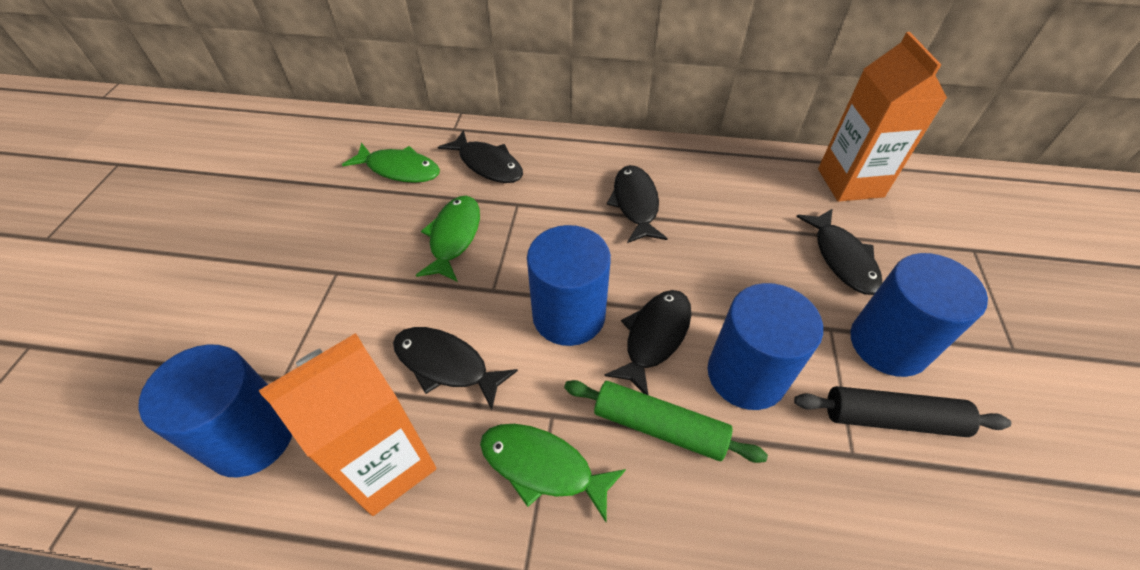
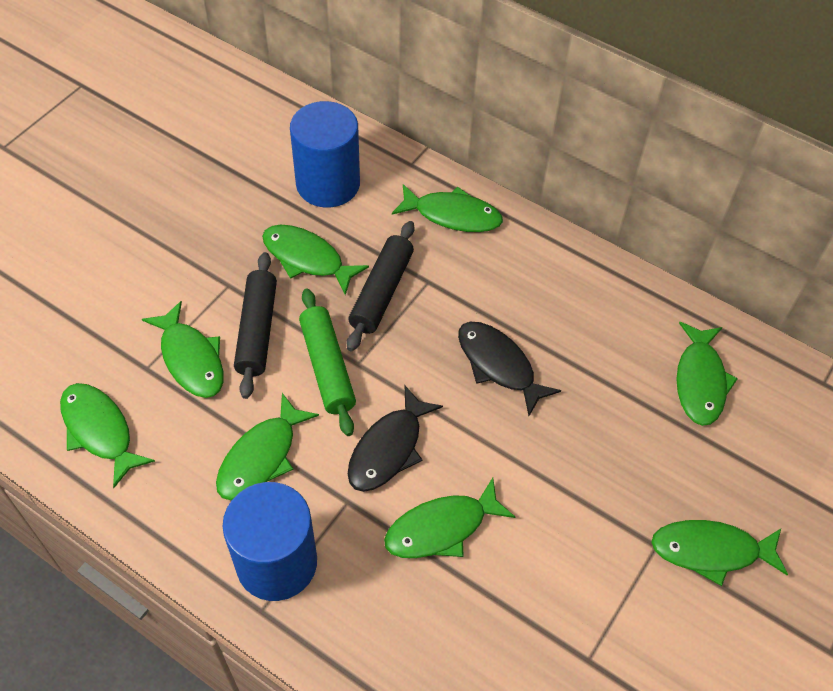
black fish: [393,327,518,410] [438,130,523,183] [604,290,692,395] [607,165,668,243] [796,208,883,295] = 5 -> [348,386,443,492] [458,322,561,416] = 2
black rolling pin: [794,386,1011,437] = 1 -> [234,252,277,399] [347,221,414,351] = 2
blue cylinder: [138,344,292,477] [527,225,611,346] [708,283,823,410] [851,253,988,377] = 4 -> [223,482,317,601] [290,101,360,207] = 2
green fish: [342,143,440,183] [416,196,480,282] [480,424,626,522] = 3 -> [60,383,155,488] [142,301,224,398] [216,393,319,500] [262,225,369,295] [384,478,515,558] [392,184,503,232] [651,520,788,586] [676,322,738,426] = 8
orange carton: [259,333,436,516] [818,32,947,202] = 2 -> none = 0

